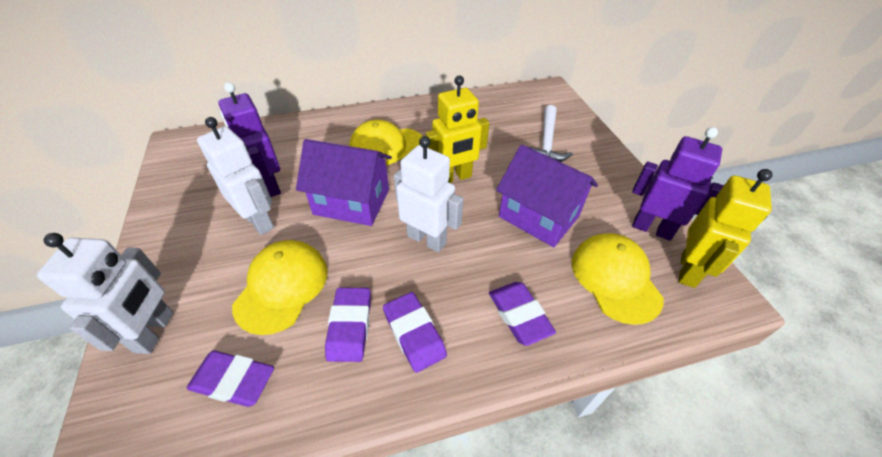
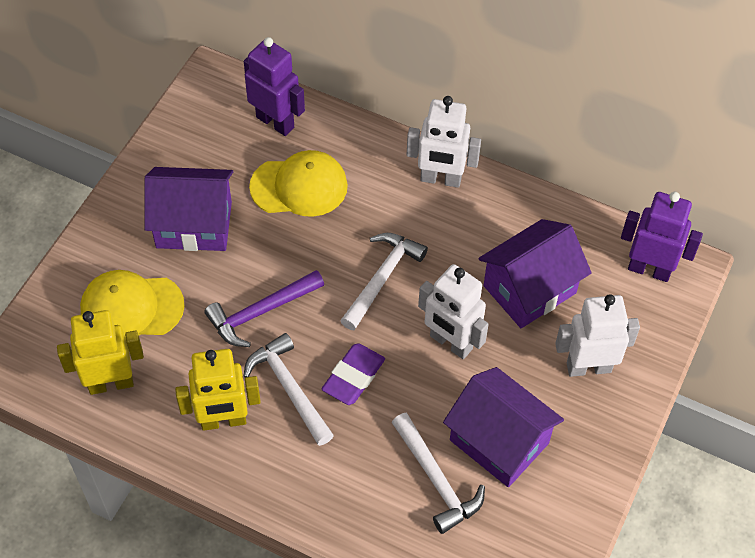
purple eraser: [187,351,274,407] [325,287,371,362] [383,292,447,373] [489,282,556,346] = 4 -> [322,343,385,405] = 1
purple hammer: none = 0 -> [204,270,324,347] = 1
purple house: [296,139,392,226] [496,144,598,247] = 2 -> [144,167,233,251] [443,367,564,487] [478,219,592,328] = 3
white hammer: [529,105,573,162] = 1 -> [244,333,334,446] [340,233,428,330] [392,413,485,534] = 3
yellow cap: [232,240,328,335] [349,120,423,165] [572,233,664,325] = 3 -> [80,270,185,339] [249,150,348,217] = 2

